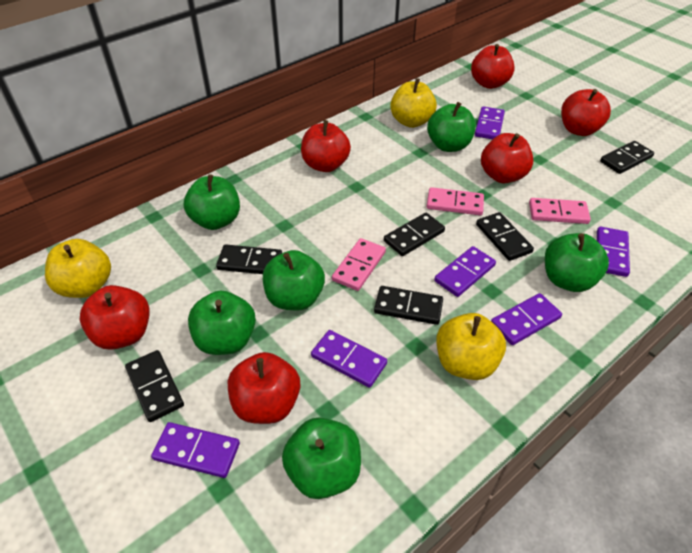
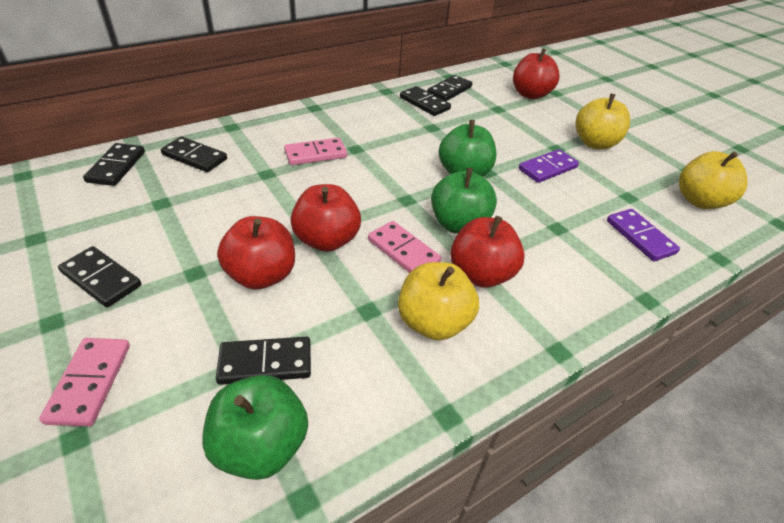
green apple: [184,174,240,230] [188,291,256,355] [263,250,325,310] [282,418,361,499] [427,102,476,152] [545,233,609,292] = 6 -> [202,375,308,480] [431,168,497,234] [439,120,496,177] = 3
purple domino: [151,422,240,478] [311,330,387,388] [434,246,496,297] [475,107,505,139] [491,293,562,345] [597,226,630,277] = 6 -> [519,149,579,183] [607,209,680,261] = 2
red apple: [79,285,150,350] [228,352,300,424] [301,120,351,172] [471,44,515,89] [481,133,533,183] [561,89,611,136] = 6 -> [217,216,295,290] [291,184,361,252] [450,216,525,288] [513,48,560,99] = 4

